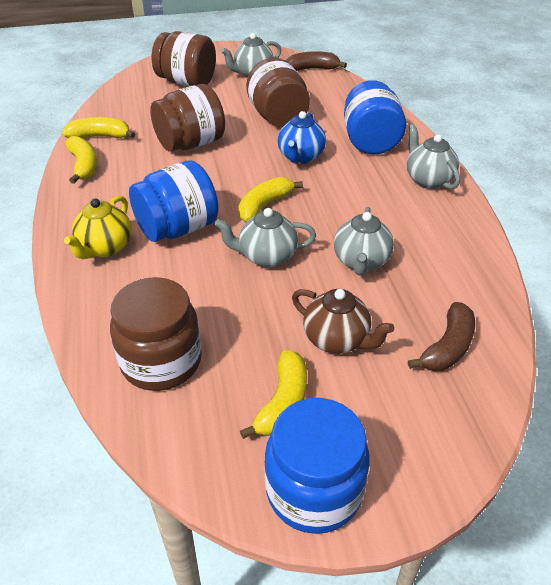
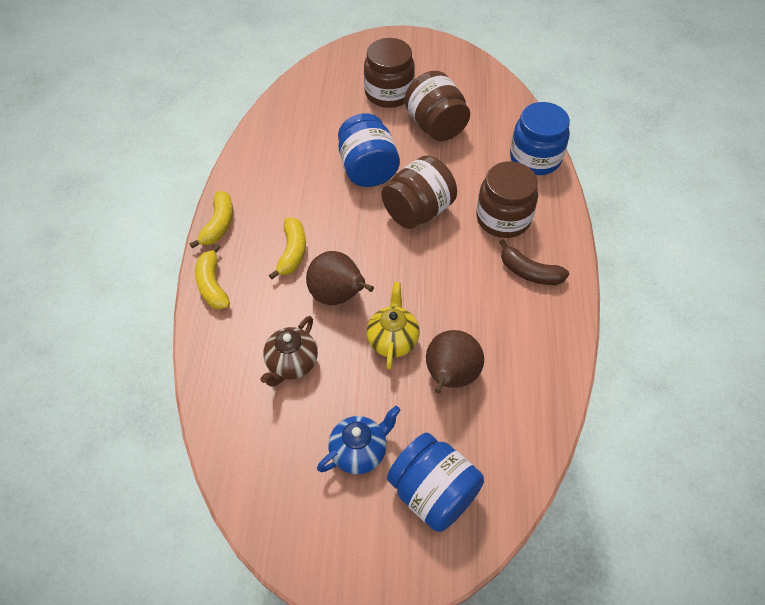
brown banana: [285,51,347,71] [408,302,475,371] = 2 -> [499,239,569,285] = 1
brown pear: none = 0 -> [306,251,374,305] [426,330,484,394] = 2
grey teapot: [215,208,316,267] [221,33,281,78] [334,207,394,276] [407,124,460,189] = 4 -> none = 0
yellow banana: [62,117,135,138] [65,136,97,184] [238,177,303,222] [240,350,307,439] = 4 -> [190,191,233,249] [195,244,230,310] [269,218,306,279] = 3

